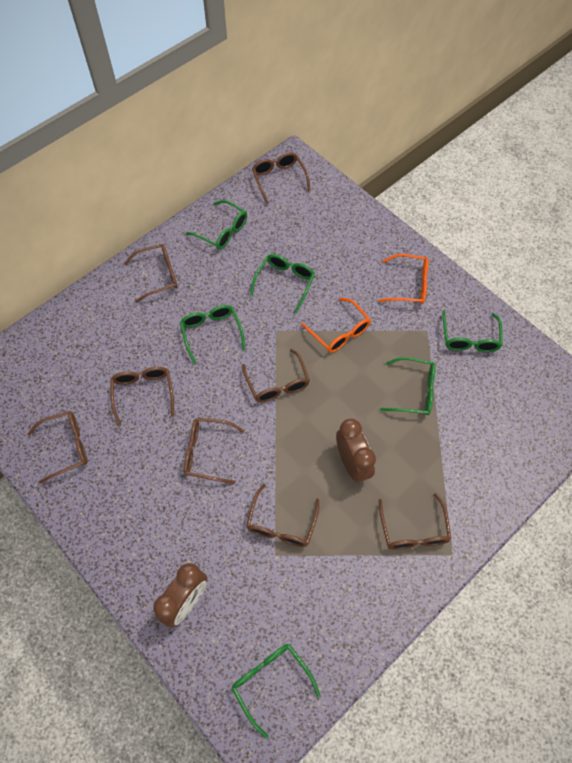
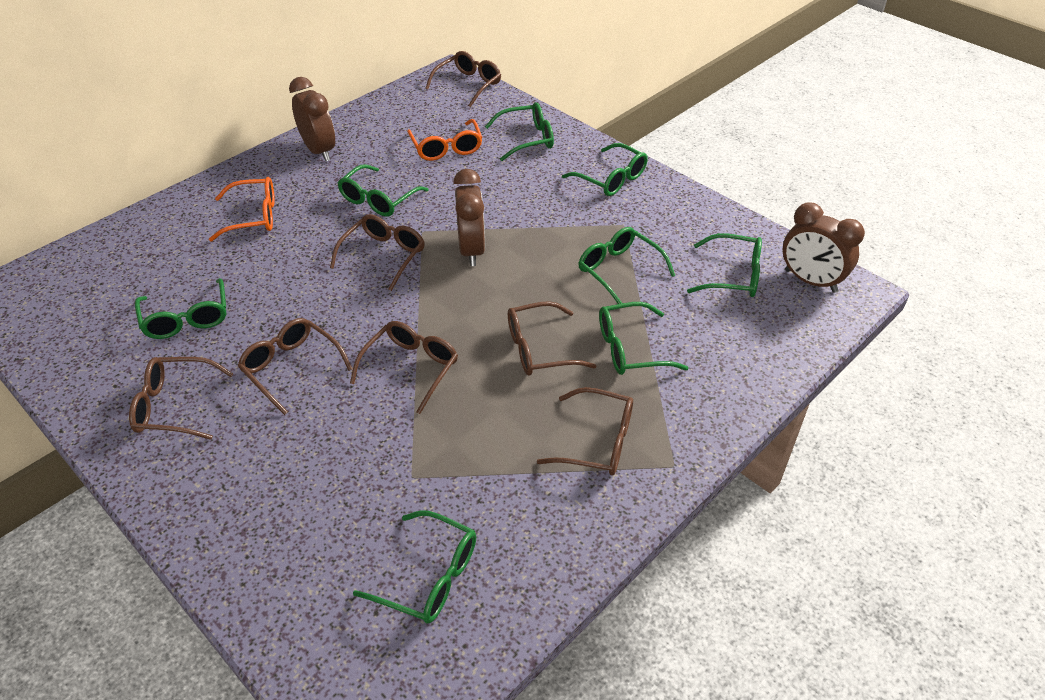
brown clock: [153,563,208,628] [336,419,376,483] = 2 -> [289,77,335,161] [453,169,485,266] [783,202,865,292] = 3
brown glasses: [28,411,88,484] [110,367,174,426] [124,244,178,303] [184,418,244,484] [242,349,310,402] [246,484,319,547] [252,152,311,204] [379,493,452,550] = 8 -> [129,357,234,440] [238,318,353,415] [330,214,425,291] [350,321,458,414] [425,51,501,107] [508,301,596,376] [537,387,633,476] = 7
green glasses: [180,305,245,365] [186,200,247,250] [232,644,320,739] [250,254,315,313] [380,357,436,415] [442,310,503,352] = 6 -> [135,278,226,339] [338,164,429,217] [353,510,476,623] [485,102,554,161] [562,143,648,196] [578,227,676,304] [599,302,688,375] [687,233,762,297] = 8

